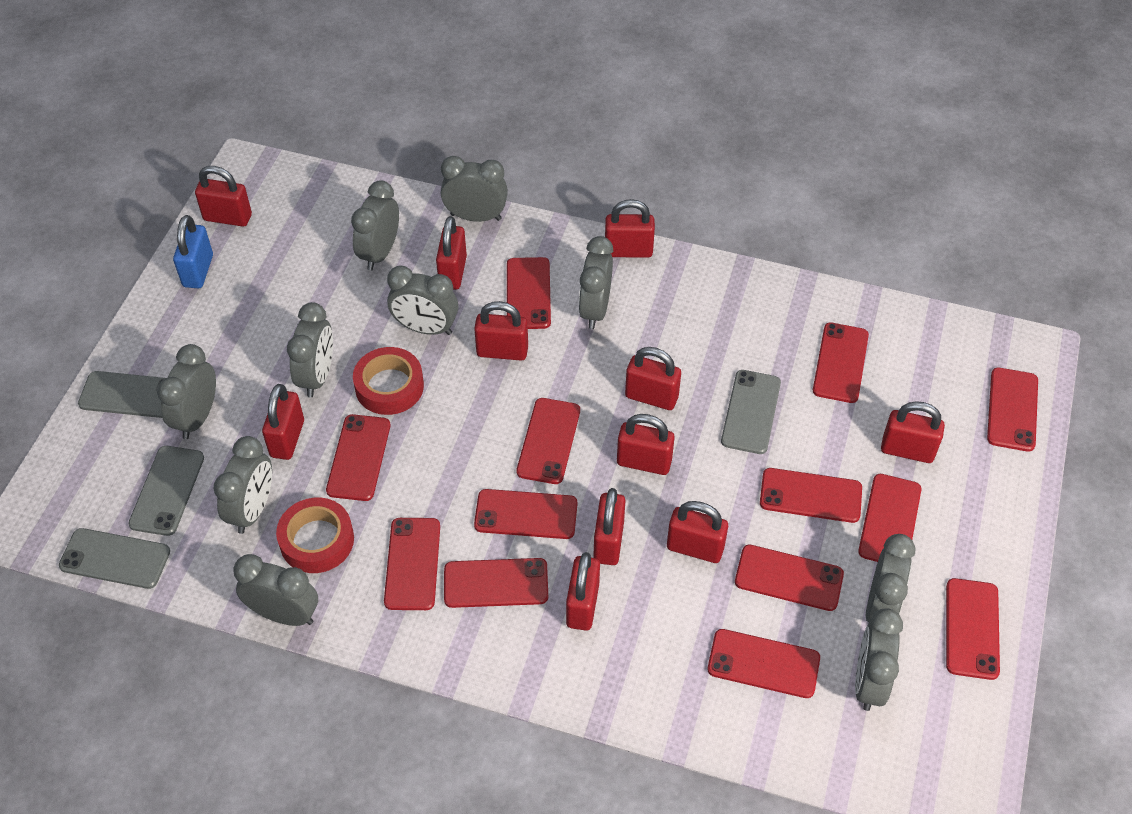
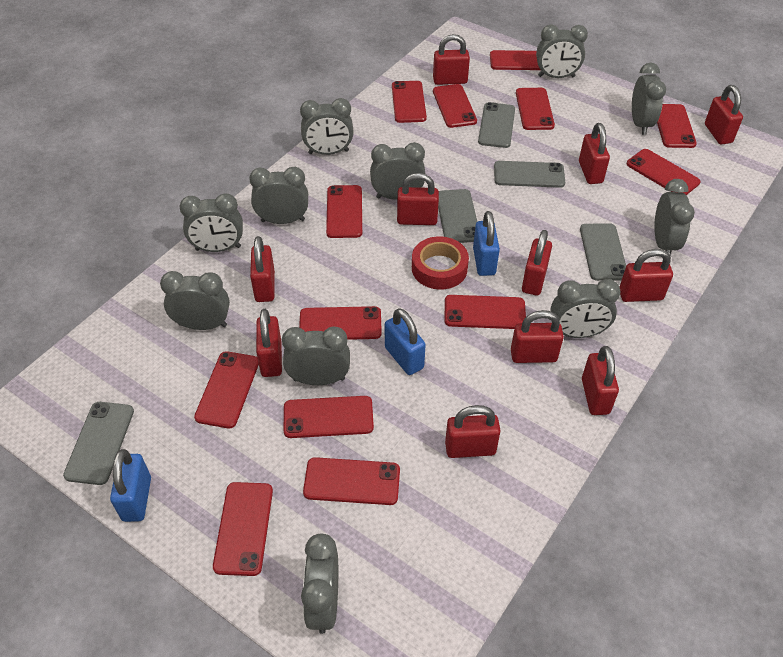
blue padlock: [173,215,213,288] = 1 -> [110,449,151,522] [385,308,426,375] [473,211,500,276] = 3
grey clock: [157,344,216,439] [214,436,272,534] [233,554,318,626] [287,302,333,397] [351,180,399,271] [387,266,458,335] [441,156,508,222] [579,236,613,329] [855,608,903,711] [866,534,916,623] = 10 -> [160,271,230,330] [179,193,243,252] [249,167,308,224] [282,327,350,385] [300,98,354,155] [301,534,338,634] [370,142,425,200] [536,24,588,78] [550,279,620,338] [632,63,666,135] [654,179,695,255] = 11
grey phone: [59,528,170,589] [78,371,166,418] [128,446,204,536] [721,370,781,454] = 4 -> [63,402,134,485] [438,189,477,243] [478,102,515,148] [494,161,565,188] [580,223,626,281] = 5
red tape: [276,498,354,573] [353,347,424,415] = 2 -> [412,236,469,290] = 1

